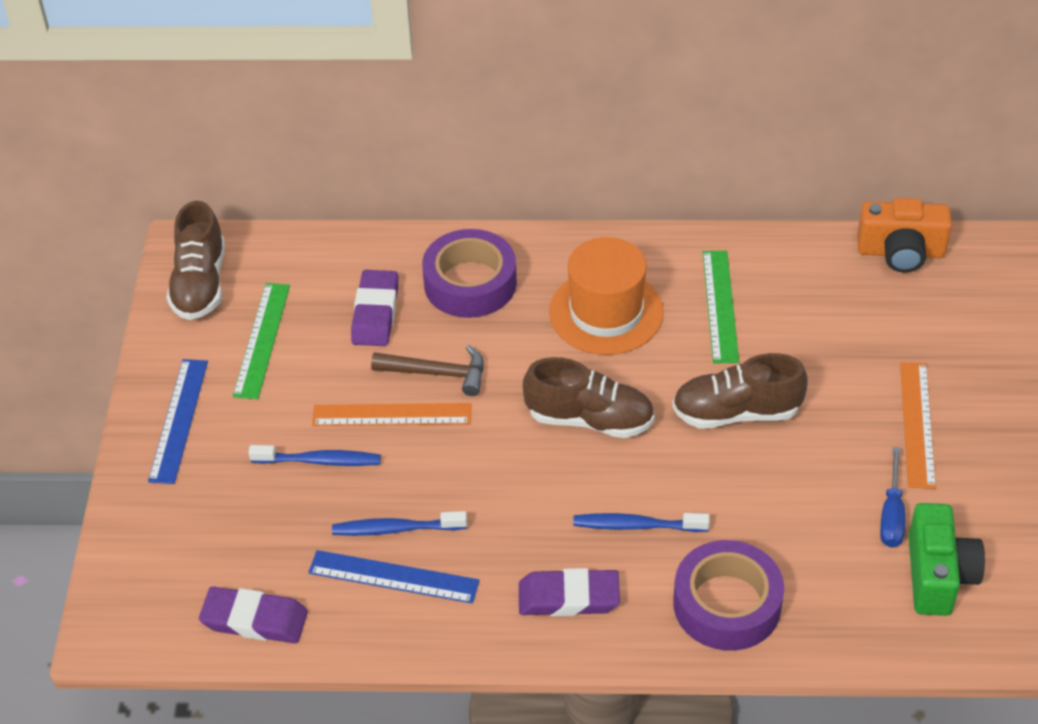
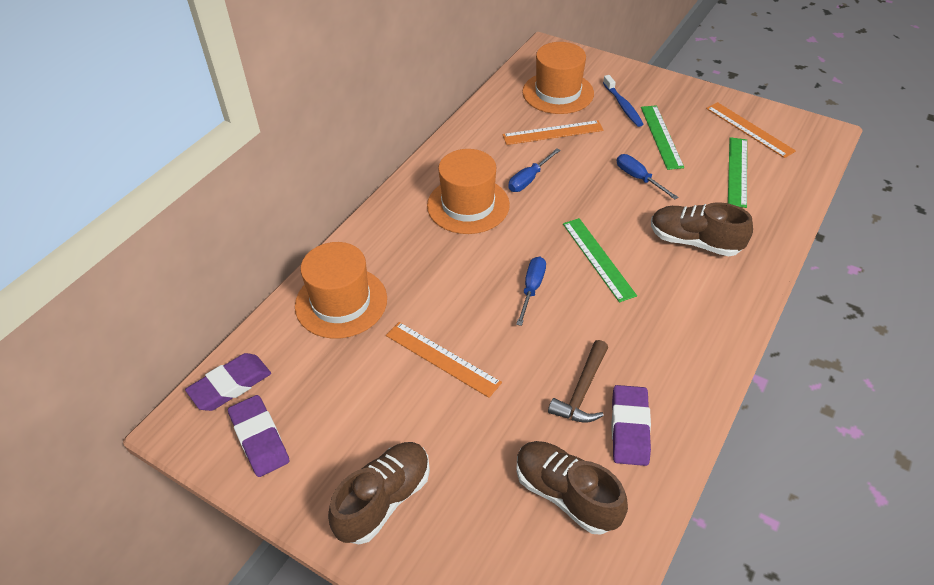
blue ruler: [148,359,208,484] [308,550,480,604] = 2 -> none = 0
blue screwdriver: [880,447,905,548] = 1 -> [508,148,560,192] [516,257,546,326] [617,154,678,199] = 3
blue toothbrush: [248,445,381,466] [332,511,467,536] [573,513,710,532] = 3 -> [603,75,643,127] = 1
green camera: [908,503,985,616] = 1 -> none = 0
green ruler: [233,283,290,399] [703,251,739,363] = 2 -> [563,218,637,302] [641,105,684,170] [728,137,747,208] = 3
orange camera: [857,198,952,272] = 1 -> none = 0
orange hat: [549,237,664,355] = 1 -> [295,242,387,339] [427,149,510,234] [522,42,594,114] = 3
orange ruler: [312,403,472,426] [900,362,936,489] = 2 -> [386,322,502,398] [503,120,603,145] [706,102,796,158] = 3
purple tape: [422,229,517,318] [673,540,784,651] = 2 -> none = 0

